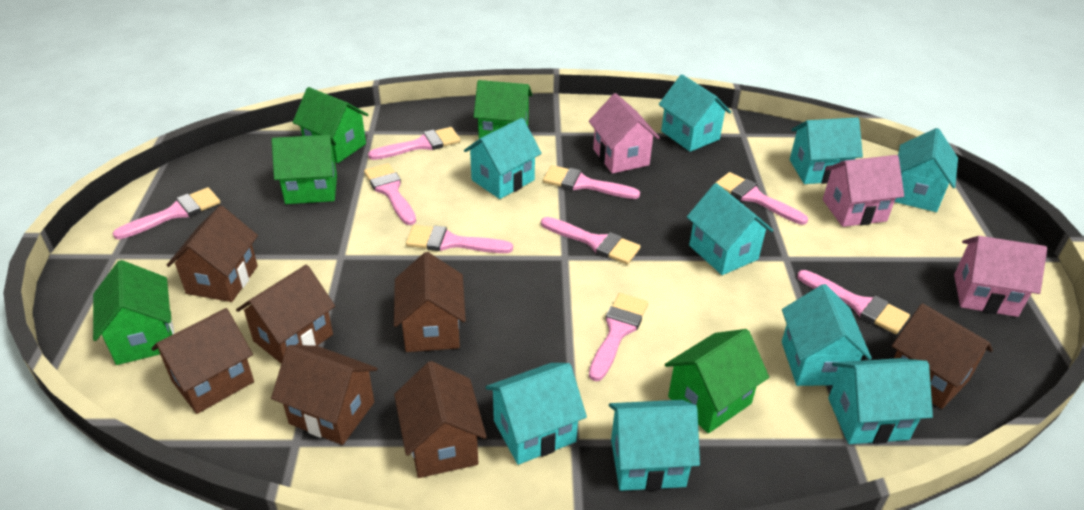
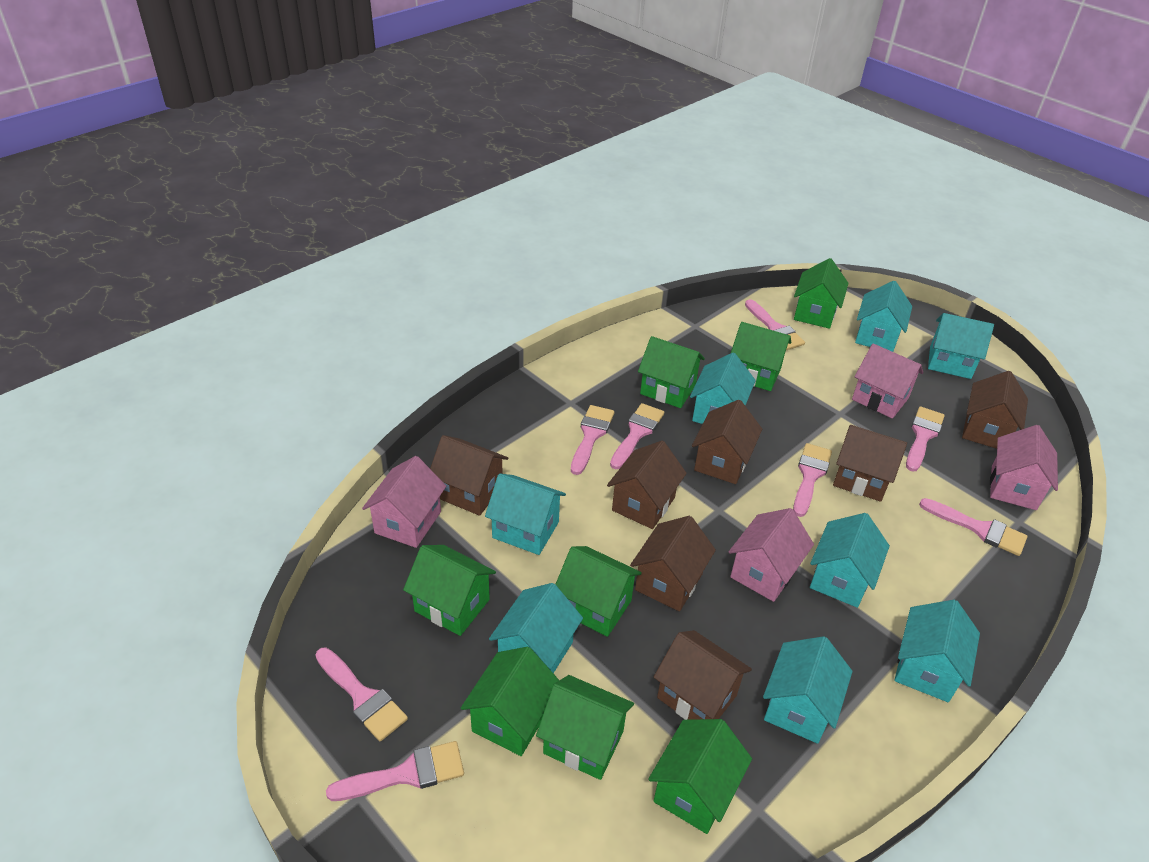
green house: [93,260,174,365] [272,135,337,204] [293,87,369,163] [474,80,532,139] [665,329,769,433] = 5 -> [403,545,496,636] [461,647,559,756] [536,675,634,780] [556,546,642,637] [638,336,705,408] [648,719,752,834] [731,322,791,391] [794,258,848,329] = 8
pink brush: [112,187,221,240] [364,163,416,225] [368,127,461,160] [406,225,513,253] [541,217,641,264] [543,165,640,199] [589,293,648,381] [715,172,808,225] [797,270,910,334] = 9 -> [315,647,408,741] [326,741,464,801] [571,405,614,475] [610,403,664,469] [745,299,805,350] [793,443,832,517] [906,406,945,472] [919,498,1027,556] = 8
pink house: [589,93,660,174] [823,155,904,227] [954,236,1047,317] = 3 -> [362,456,446,548] [729,508,814,602] [852,344,923,419] [990,425,1058,510] = 4
turquoise house: [464,118,542,199] [485,363,587,465] [609,400,700,491] [658,74,731,152] [687,183,773,275] [782,284,872,386] [790,117,863,184] [828,358,933,444] [895,128,958,212] = 9 -> [485,473,566,555] [489,583,583,673] [690,353,756,424] [763,636,853,744] [810,513,890,608] [855,281,912,352] [894,600,980,702] [928,313,994,379] = 8

